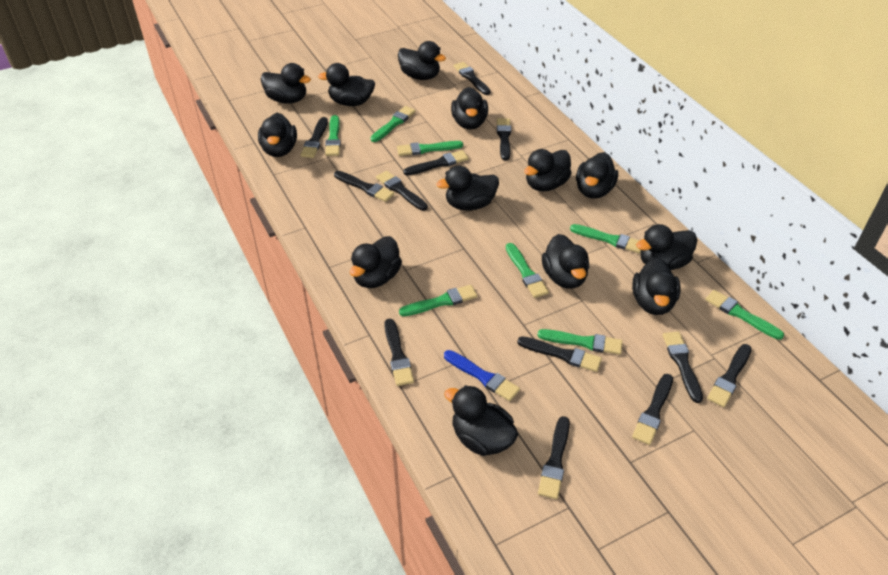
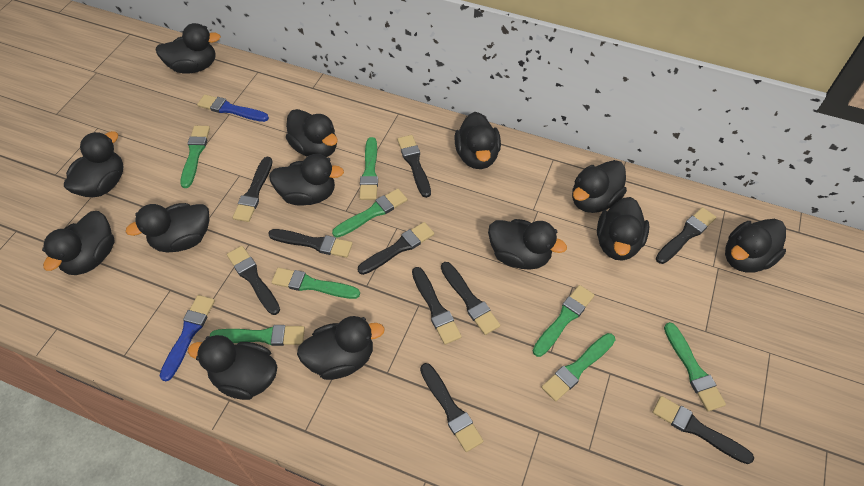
black brush: [301,117,328,158] [334,171,394,202] [376,171,428,211] [384,319,414,386] [404,150,469,175] [454,62,490,95] [497,118,511,161] [517,336,602,372] [538,416,570,499] [632,374,673,445] [663,332,703,403] [707,344,752,407] = 12 -> [227,246,280,315] [233,157,272,222] [268,229,353,258] [358,222,434,275] [397,135,431,198] [412,267,462,345] [420,363,483,452] [441,262,500,335] [652,396,754,464] [656,207,716,264] = 10
blue brush: [444,350,520,401] = 1 -> [160,295,215,381] [197,94,269,122] = 2

